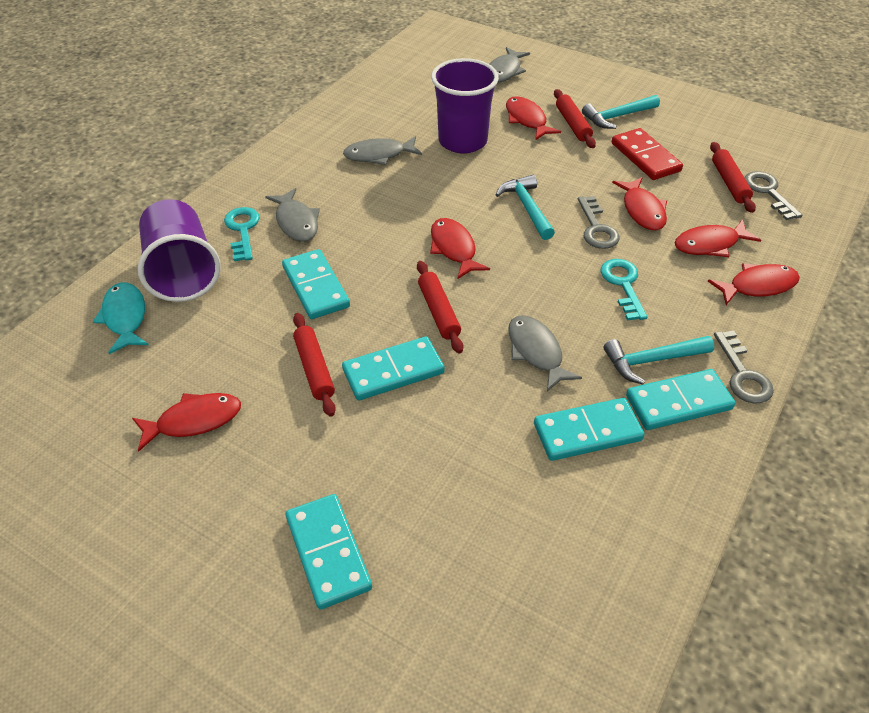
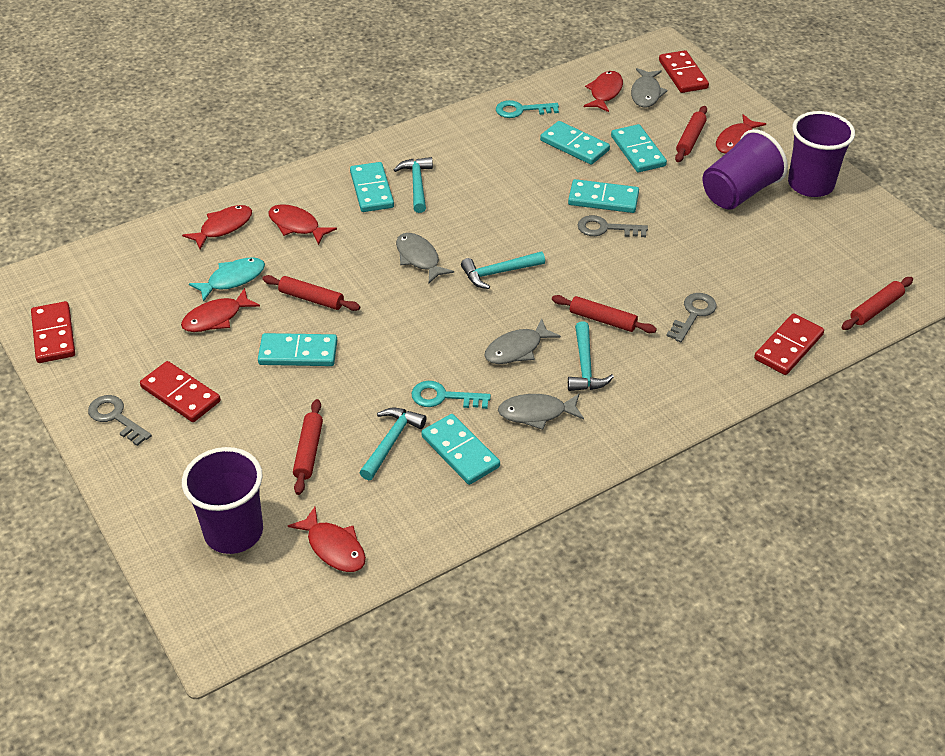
purple cup: [138,199,221,302] [431,58,499,153] = 2 -> [182,447,263,554] [702,129,788,210] [788,111,855,197] = 3
red domino: [612,128,683,180] = 1 -> [31,301,75,363] [140,361,221,422] [659,50,709,93] [754,313,824,375] = 4
red rolling pin: [293,313,336,417] [417,261,464,354] [554,89,596,148] [710,142,756,213] = 4 -> [262,275,360,311] [293,399,323,495] [552,295,657,333] [675,106,707,162] [841,277,913,330] = 5
turquoise domino: [282,249,350,319] [286,494,372,610] [342,336,445,400] [534,398,644,461] [626,369,735,430] = 5 -> [258,333,337,366] [350,162,394,212] [421,414,500,485] [540,121,610,165] [568,179,639,213] [611,124,667,172] = 6
turquoise hammer: [495,175,555,240] [582,95,660,129] [604,336,714,384] = 3 -> [359,408,427,480] [393,157,433,213] [461,251,545,289] [568,322,614,391] = 4

